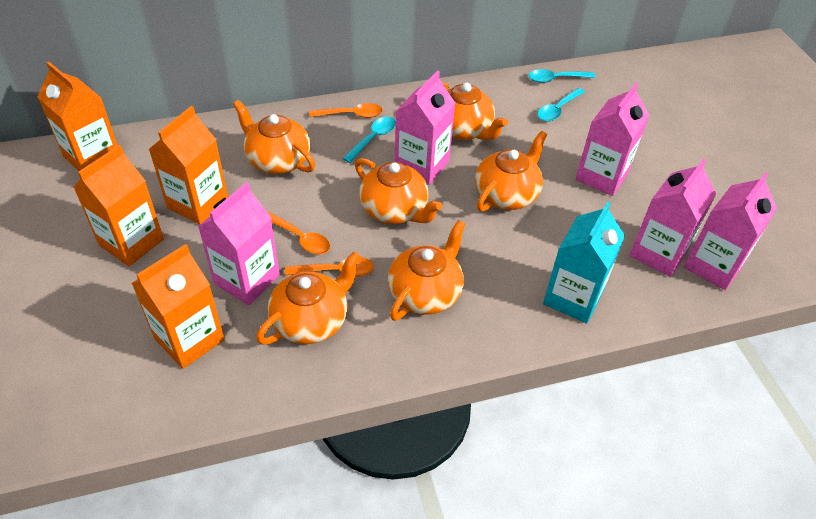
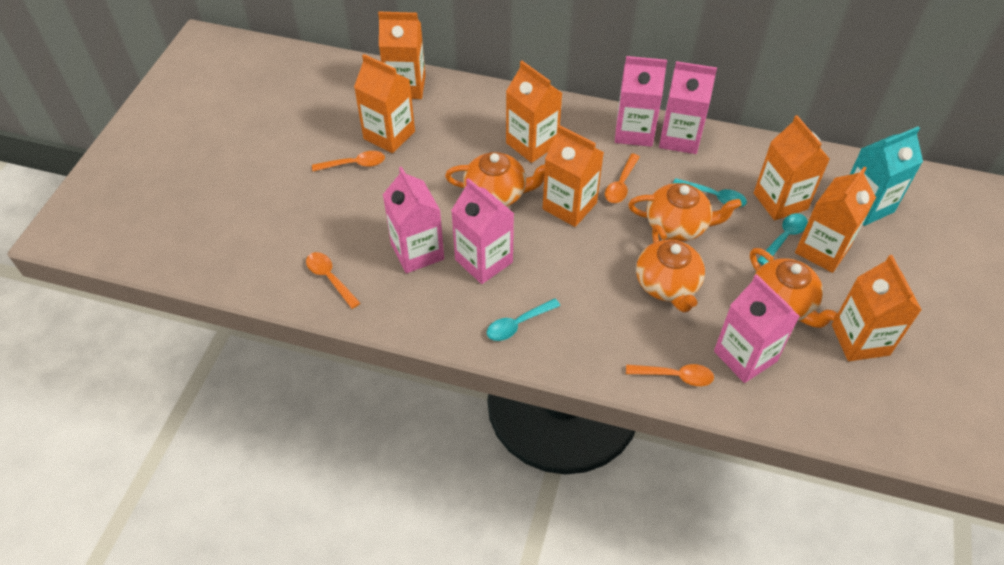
orange carton: [37,62,118,171] [73,145,164,266] [131,244,224,369] [149,106,228,225] = 4 -> [354,54,415,153] [378,12,425,99] [506,61,562,163] [543,125,604,227] [754,115,830,220] [795,166,876,273] [832,255,922,361] = 7
orange spoon: [267,211,330,254] [285,257,374,277] [309,103,383,118] = 3 -> [306,252,360,309] [312,151,385,171] [605,154,640,203] [626,364,714,386] = 4
orange teapot: [233,100,315,174] [256,252,361,345] [355,158,443,224] [388,220,465,321] [441,81,508,140] [475,131,547,212] = 6 -> [445,152,545,207] [628,183,742,241] [636,225,705,312] [750,248,840,328] = 4

